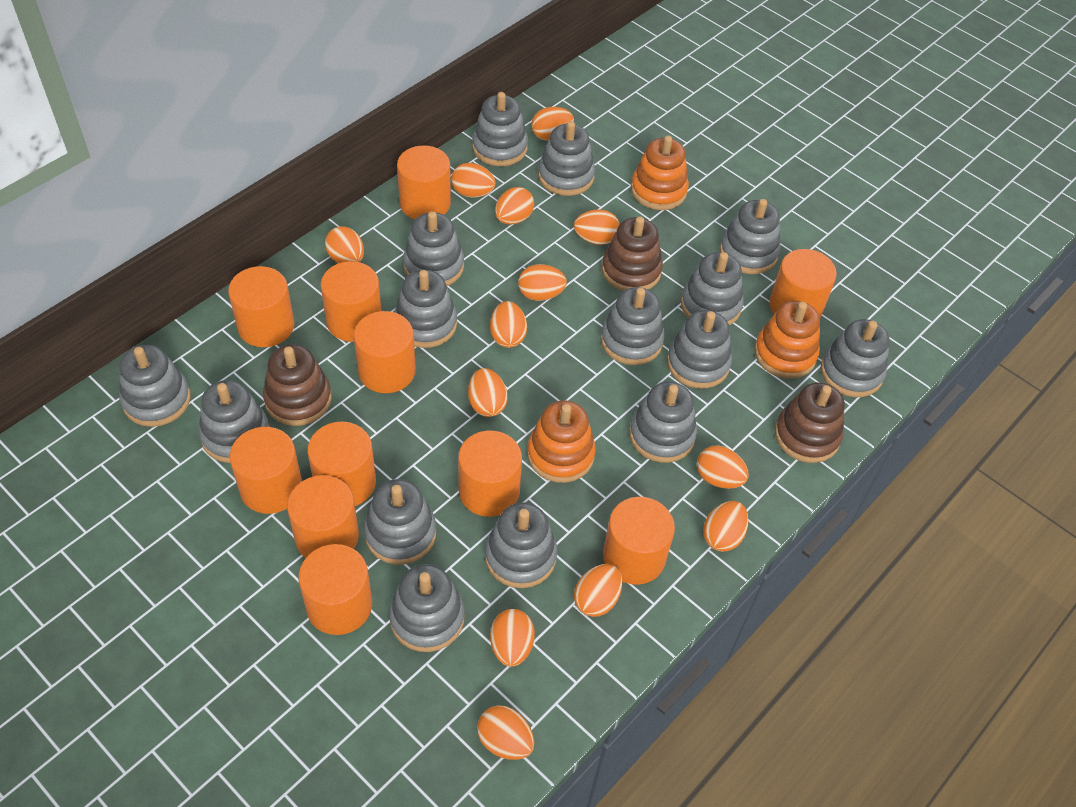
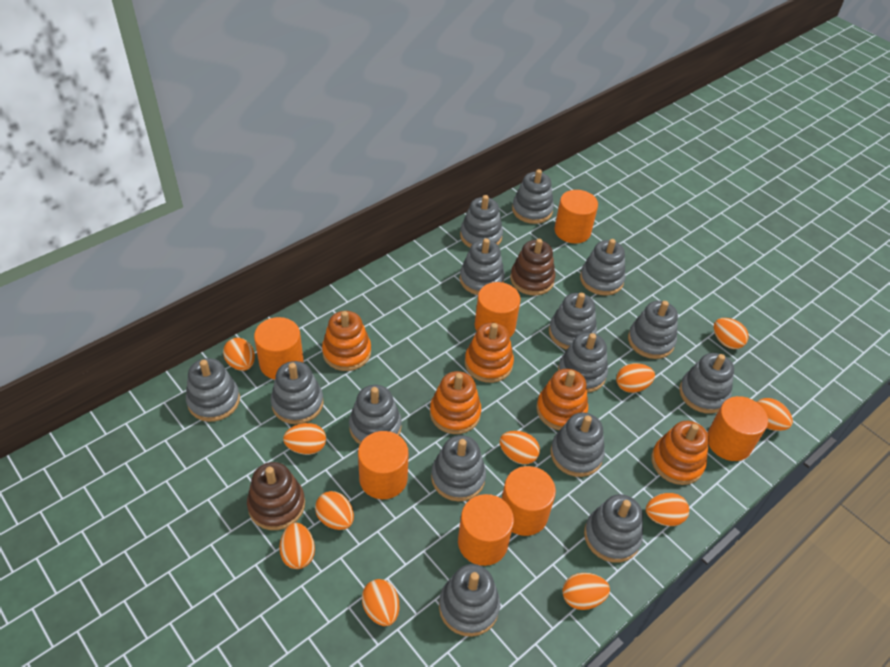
brown stacking toy: [263,344,332,426] [602,216,663,291] [775,382,845,463] = 3 -> [247,462,305,530] [510,238,555,296] = 2
orange cylinder: [228,266,294,347] [230,427,302,514] [287,475,359,558] [299,544,372,635] [308,422,376,506] [321,261,382,342] [354,311,416,393] [397,146,451,219] [458,431,522,517] [603,497,675,585] [769,249,837,317] = 11 -> [254,317,304,379] [358,431,409,499] [458,494,514,566] [475,282,520,337] [502,466,556,536] [554,190,598,244] [708,396,768,461] = 7
orange egg: [325,226,364,263] [451,163,496,197] [468,368,508,417] [477,705,534,760] [490,301,527,348] [490,609,535,667] [495,187,534,225] [518,264,567,301] [531,107,574,141] [574,209,620,245] [574,564,622,617] [697,445,749,489] [703,501,749,552] = 13 -> [223,338,255,371] [279,523,315,569] [283,423,326,455] [315,491,354,530] [362,579,399,626] [500,431,540,465] [562,573,610,610] [616,363,655,393] [646,493,689,526] [714,318,749,349] [757,398,793,431] = 11
orange stacking toy: [527,401,596,483] [631,135,689,210] [754,301,820,379] = 3 -> [322,311,371,371] [430,371,481,434] [465,323,514,383] [536,369,588,430] [651,421,709,485] = 5

